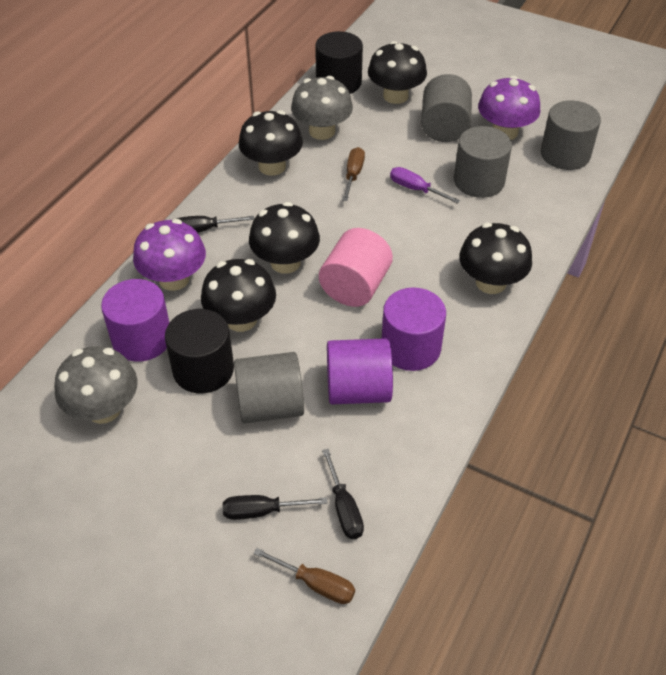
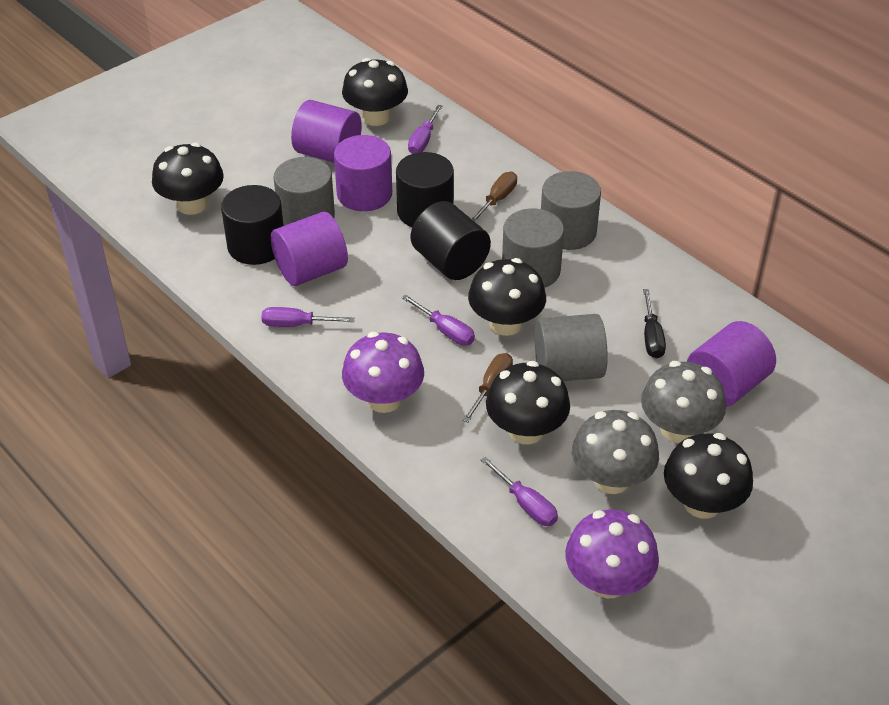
black cylinder: [165,309,234,393] [315,31,363,94] = 2 -> [221,185,284,265] [396,152,454,227] [411,201,491,280] = 3
black screwdriver: [177,216,254,233] [223,495,327,520] [322,449,364,539] = 3 -> [643,289,666,359] = 1
pink cylinder: [319,228,393,307] = 1 -> none = 0
purple cylinder: [101,279,169,362] [327,338,393,404] [382,287,446,371] = 3 -> [271,212,348,286] [291,100,362,163] [334,135,392,211] [687,321,776,407] = 4
purple screwdriver: [390,167,460,204] = 1 -> [261,307,355,327] [402,294,475,345] [408,105,442,154] [481,457,558,526] = 4

